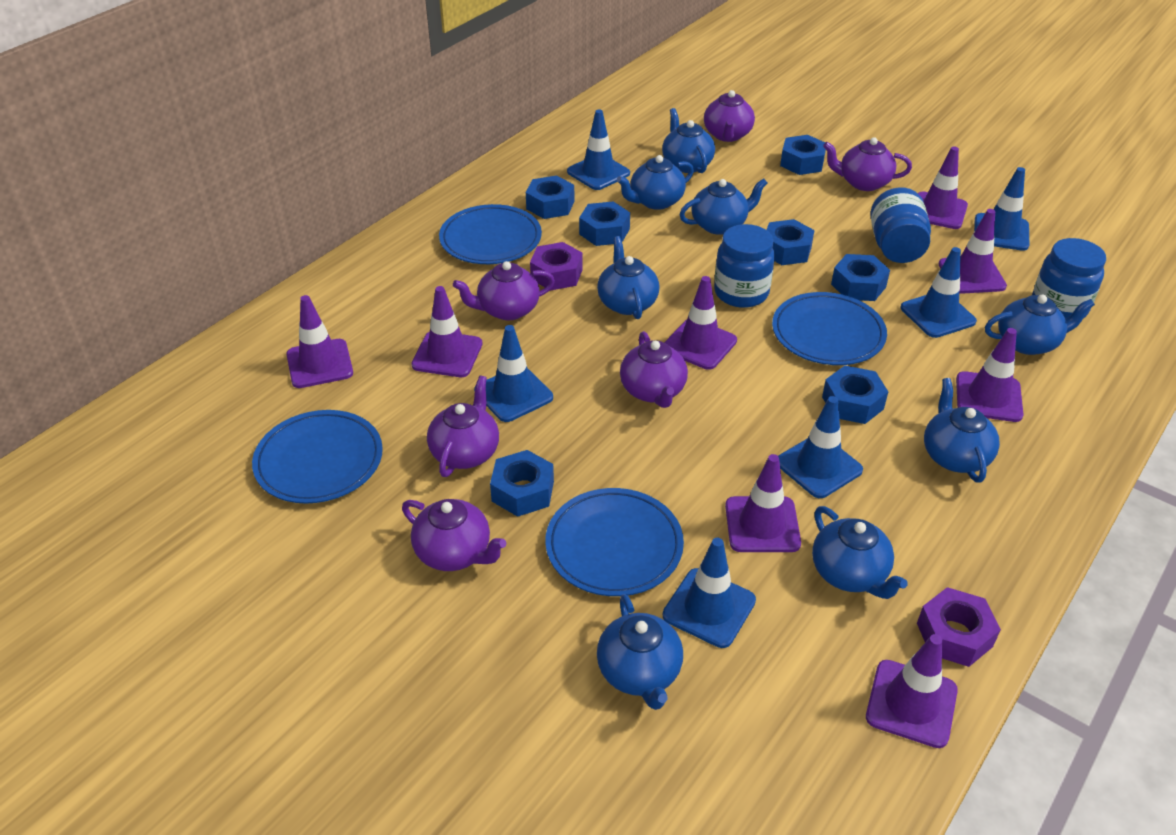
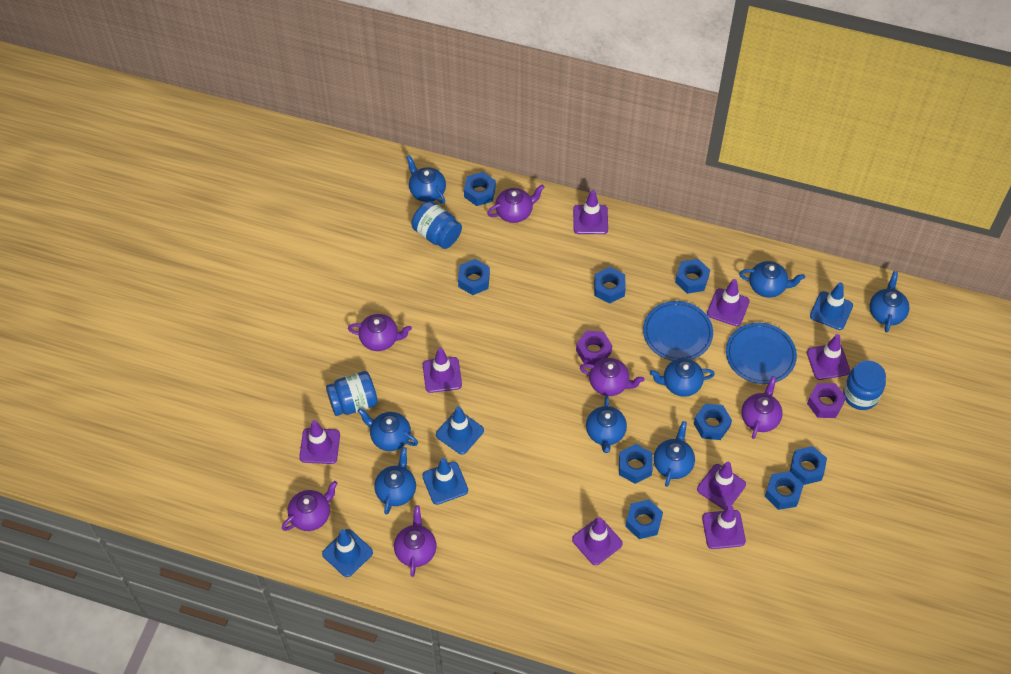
blue nut: [490,450,554,517] [526,175,574,219] [579,202,630,246] [767,219,815,265] [780,135,826,175] [822,366,888,424] [831,254,890,301] = 7 -> [458,259,490,295] [464,172,496,206] [594,267,626,303] [619,444,653,484] [625,500,663,539] [675,259,710,294] [693,404,732,440] [765,471,804,510] [790,446,827,485] = 9
blue plate: [252,410,383,504] [439,204,542,264] [545,488,684,596] [772,292,887,365] = 4 -> [643,301,713,361] [726,323,797,384] = 2
blue traffic cone: [474,325,553,422] [567,110,630,190] [663,538,756,648] [778,396,863,498] [901,247,977,338] [974,167,1029,251] = 6 -> [322,529,373,577] [422,458,468,505] [436,406,484,455] [810,282,853,330] = 4

